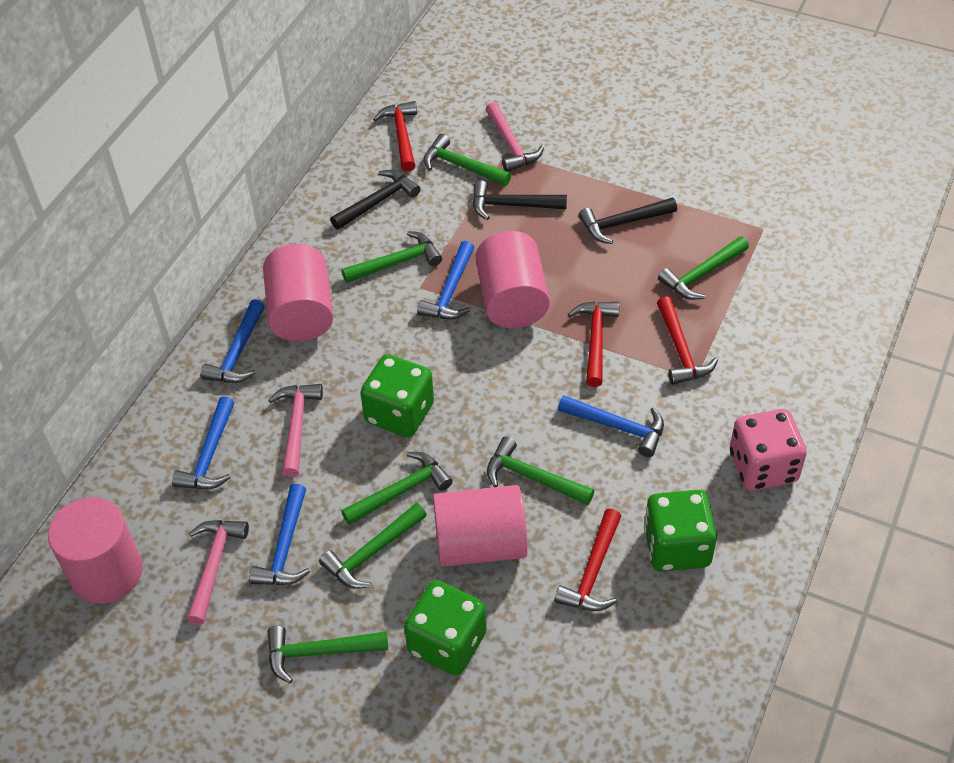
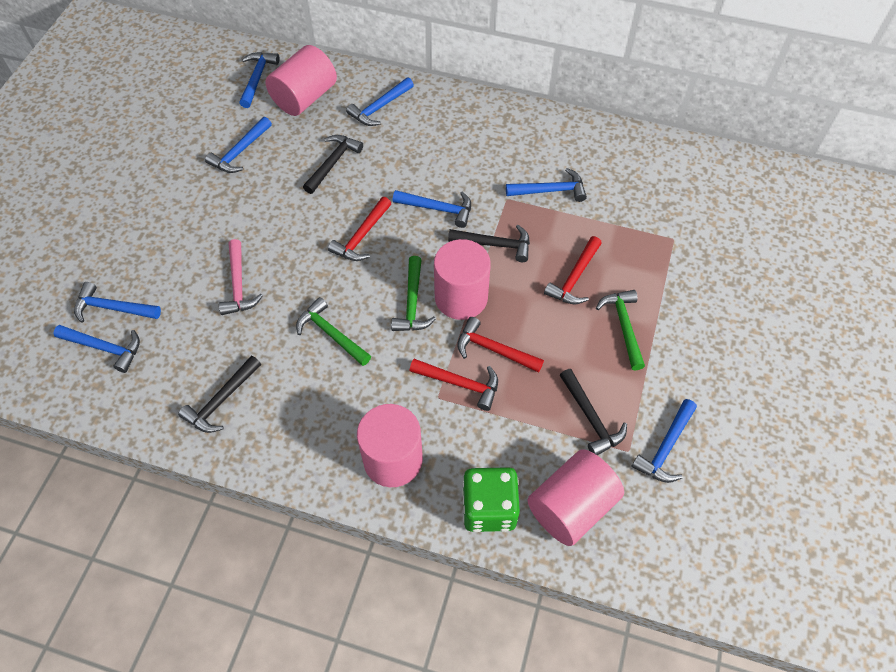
black hammer: [330,170,421,230] [473,180,567,220] [579,198,677,244] = 3 -> [178,356,261,433] [303,135,363,194] [448,225,530,262] [560,369,627,455] = 4
blue hammer: [172,397,234,489] [200,299,265,383] [249,484,310,585] [417,241,475,319] [558,395,664,457] = 5 -> [53,325,140,373] [74,282,161,323] [205,117,272,173] [239,52,280,108] [346,77,414,126] [393,190,471,228] [506,168,587,202] [631,399,697,483] = 8
green dice: [360,354,434,437] [404,580,487,676] [644,490,717,572] = 3 -> [462,467,520,532] = 1
green hammer: [267,626,388,684] [319,503,427,589] [341,452,453,525] [342,231,442,283] [423,134,511,186] [487,437,594,505] [658,236,749,300] = 7 -> [296,297,371,366] [391,256,436,331] [596,290,645,370] = 3
pink dice: [730,409,807,491] = 1 -> none = 0
pink hammer: [187,520,249,625] [268,384,323,477] [486,102,544,172] = 3 -> [219,239,263,315] = 1

